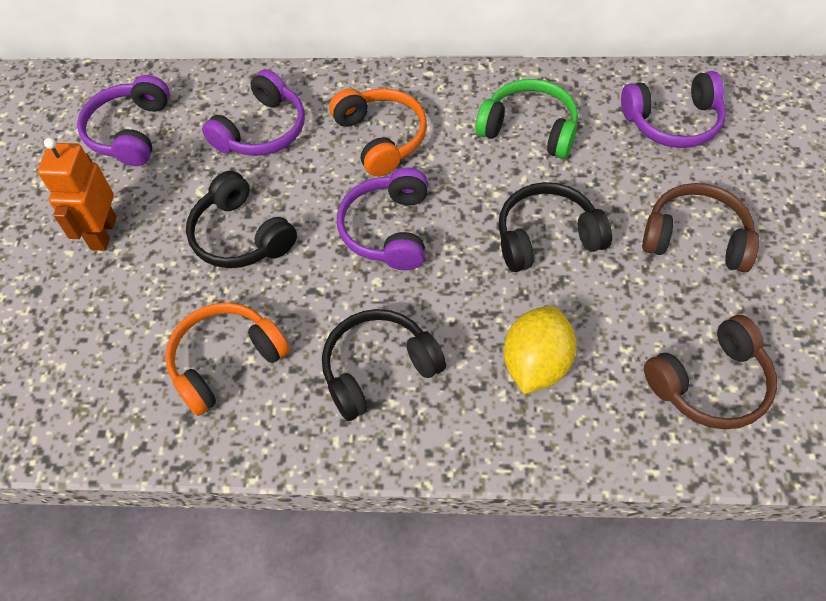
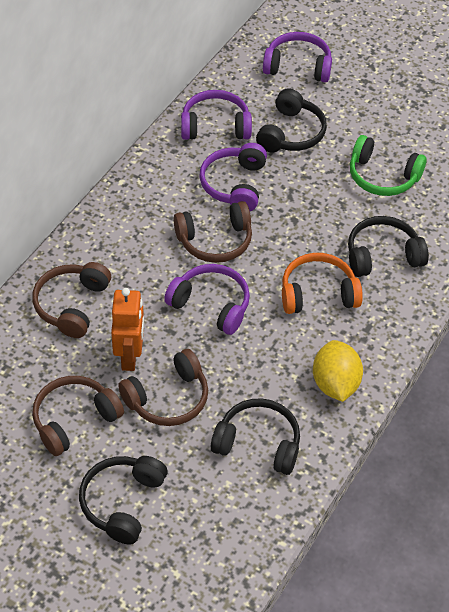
black headphones: [186,171,297,268] [322,309,446,421] [498,182,612,272] = 3 -> [79,456,168,545] [211,398,300,475] [256,89,327,152] [348,216,429,277] = 4
brown headphones: [642,183,759,273] [644,315,777,430] = 2 -> [32,262,111,338] [32,376,124,456] [118,349,208,426] [174,201,252,263] = 4
orange headphones: [165,303,290,416] [329,88,427,177] = 2 -> [282,253,363,314] = 1

